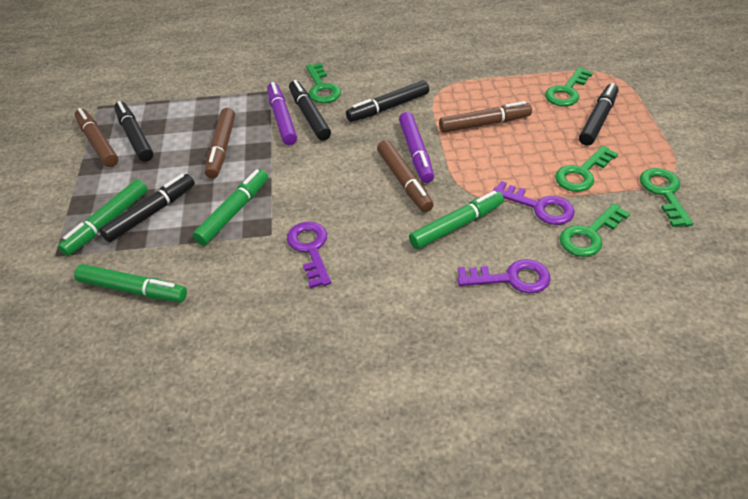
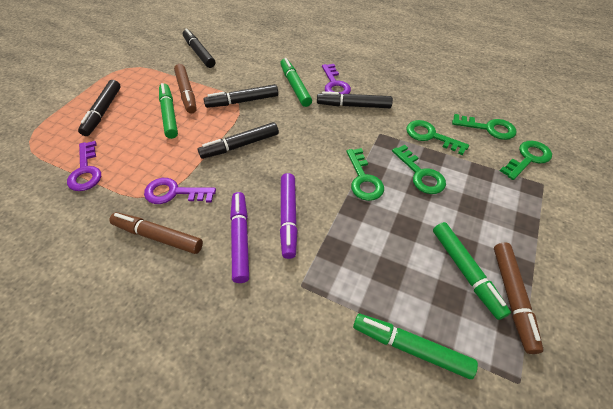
brown marker: [75,108,118,167] [205,108,235,178] [377,140,434,212] [439,101,532,133] = 4 -> [109,212,203,254] [174,64,197,114] [494,243,544,354] = 3

